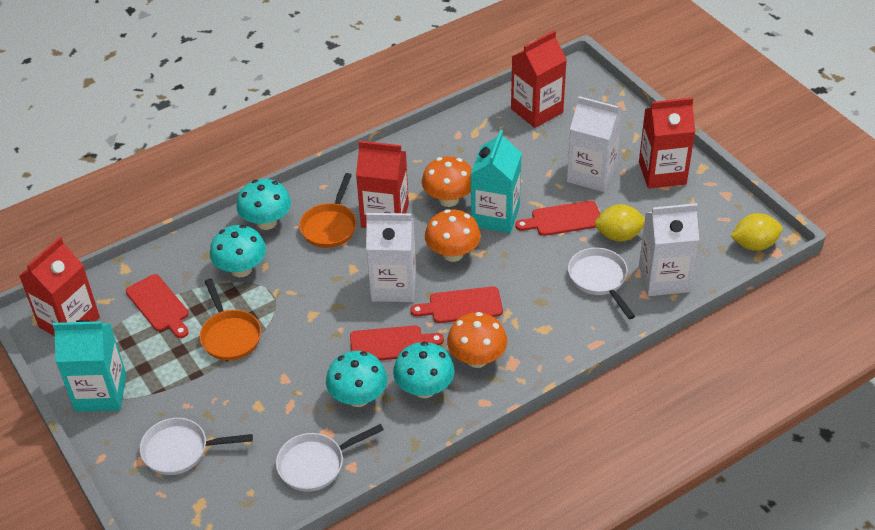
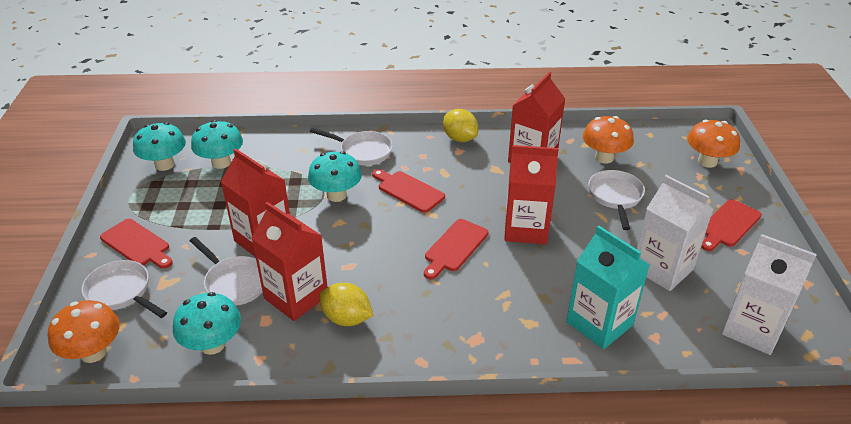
orange pan: [200,279,261,361] [299,173,357,248] = 2 -> none = 0
turquoise carton: [53,320,126,412] [471,130,522,233] = 2 -> [566,225,650,349] = 1
white carton: [366,213,416,302] [567,96,622,192] [639,203,699,296] = 3 -> [637,175,714,291] [722,234,817,355] = 2
white pan: [140,418,253,475] [276,424,384,492] [568,248,635,319] = 3 -> [81,260,167,318] [190,237,263,306] [310,128,393,165] [588,170,645,230] = 4

